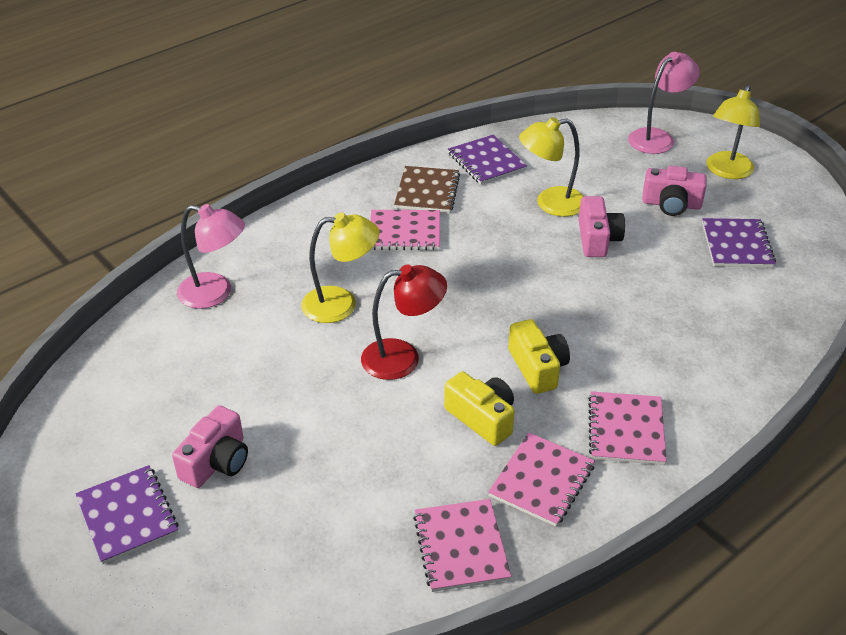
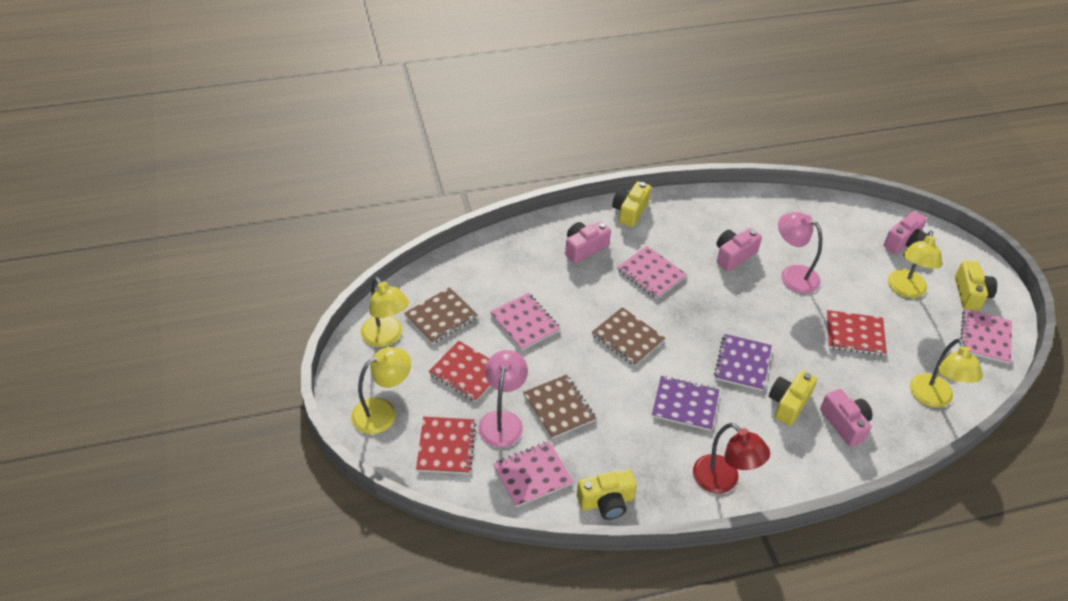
brown notebook: [394,166,460,213] = 1 -> [404,287,478,344] [523,375,596,439] [592,307,665,366] = 3
pink camera: [172,405,248,488] [579,196,625,257] [642,166,707,216] = 3 -> [565,221,611,264] [717,228,762,271] [820,389,873,447] [884,211,927,254] = 4
purple notebook: [76,465,179,564] [448,135,527,185] [702,218,776,267] = 3 -> [652,376,719,431] [714,334,772,391] = 2
red notebook: none = 0 -> [416,417,476,474] [428,341,491,402] [827,310,887,356] = 3
yellow camera: [444,372,515,446] [508,319,570,394] = 2 -> [577,469,637,520] [612,181,651,227] [769,370,817,426] [955,260,997,311] = 4
yellow lamp: [301,213,379,323] [519,117,584,217] [706,85,760,179] = 3 -> [351,347,411,434] [360,277,409,347] [888,230,942,298] [910,338,983,408] = 4

